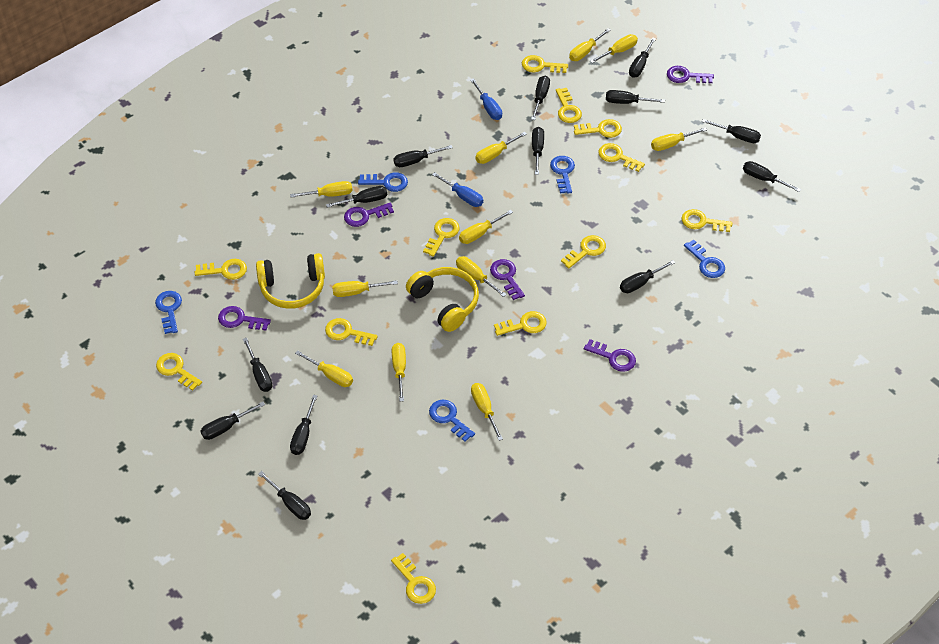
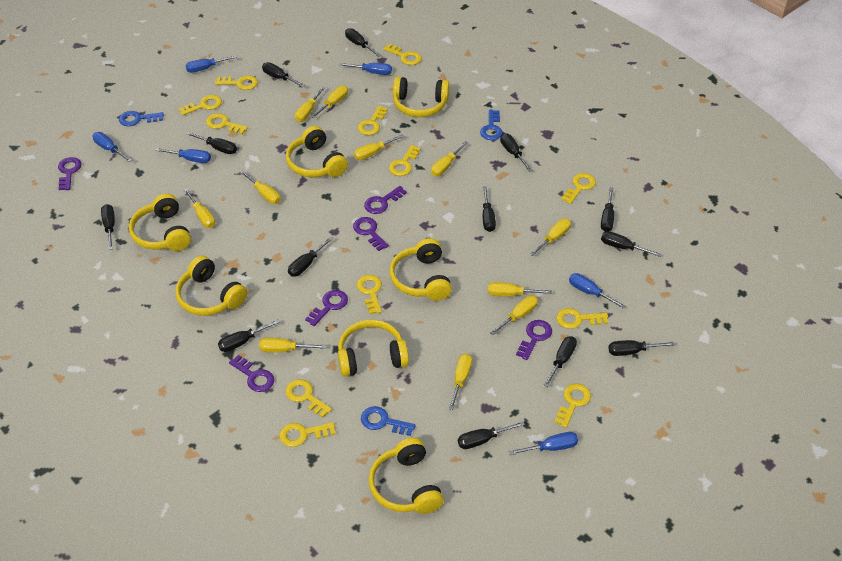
blue key: [155,291,182,334] [358,172,408,192] [429,400,475,442] [550,156,575,194] [684,239,725,278] = 5 -> [119,111,164,126] [361,406,416,436] [480,110,502,140] = 3
blue screwdriver: [432,172,483,207] [470,78,502,120] = 2 -> [93,132,132,162] [155,148,211,163] [185,55,238,73] [339,63,392,75] [509,432,578,455] [569,273,625,309] = 6
purple key: [218,306,271,331] [344,203,394,227] [490,259,525,300] [584,339,636,372] [667,66,714,83] = 5 -> [58,157,81,190] [229,355,274,392] [305,290,348,326] [353,217,389,251] [364,186,407,214] [516,320,552,360] = 6
yellow headphones: [256,253,325,309] [406,267,479,332] = 2 -> [129,193,191,251] [176,255,248,316] [286,126,348,177] [338,319,409,377] [368,437,444,514] [390,238,452,301] [393,77,450,117] = 7

